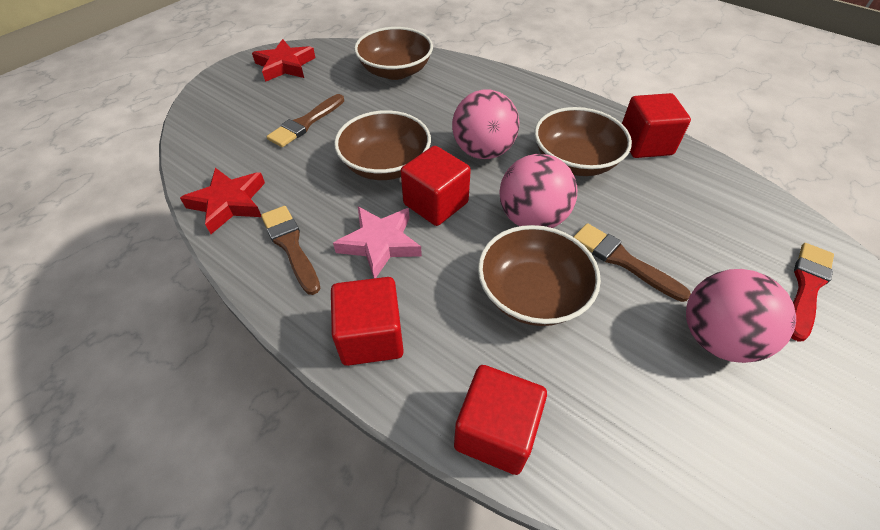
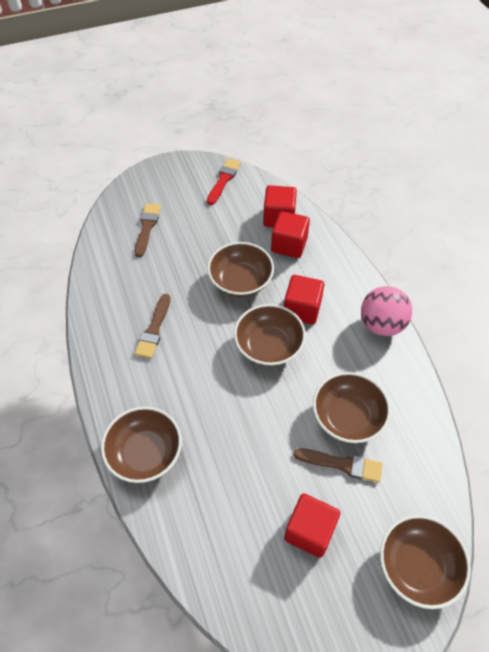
brown bowl: [334,110,431,180] [354,27,433,80] [478,225,601,326] [534,107,632,176] = 4 -> [101,407,182,483] [207,242,274,297] [234,304,306,366] [313,372,391,443] [380,515,471,609] = 5
pink ball: [452,89,519,159] [499,154,577,228] [686,269,796,363] = 3 -> [361,286,412,336] = 1
pink star: [333,207,422,278] = 1 -> none = 0
red star: [180,168,265,234] [252,39,316,82] = 2 -> none = 0

